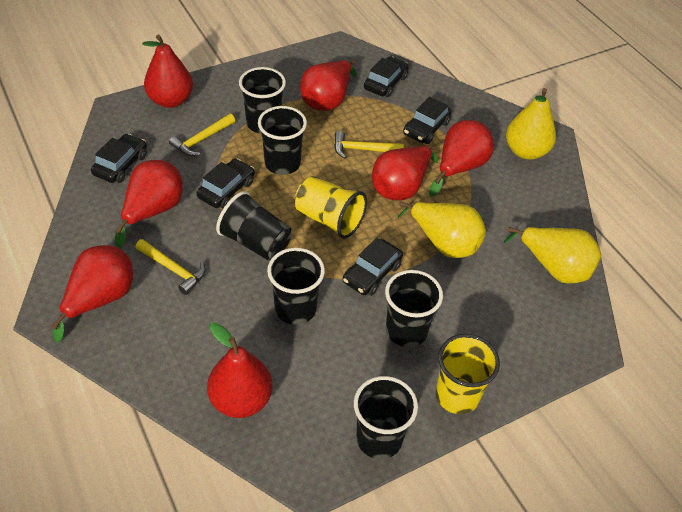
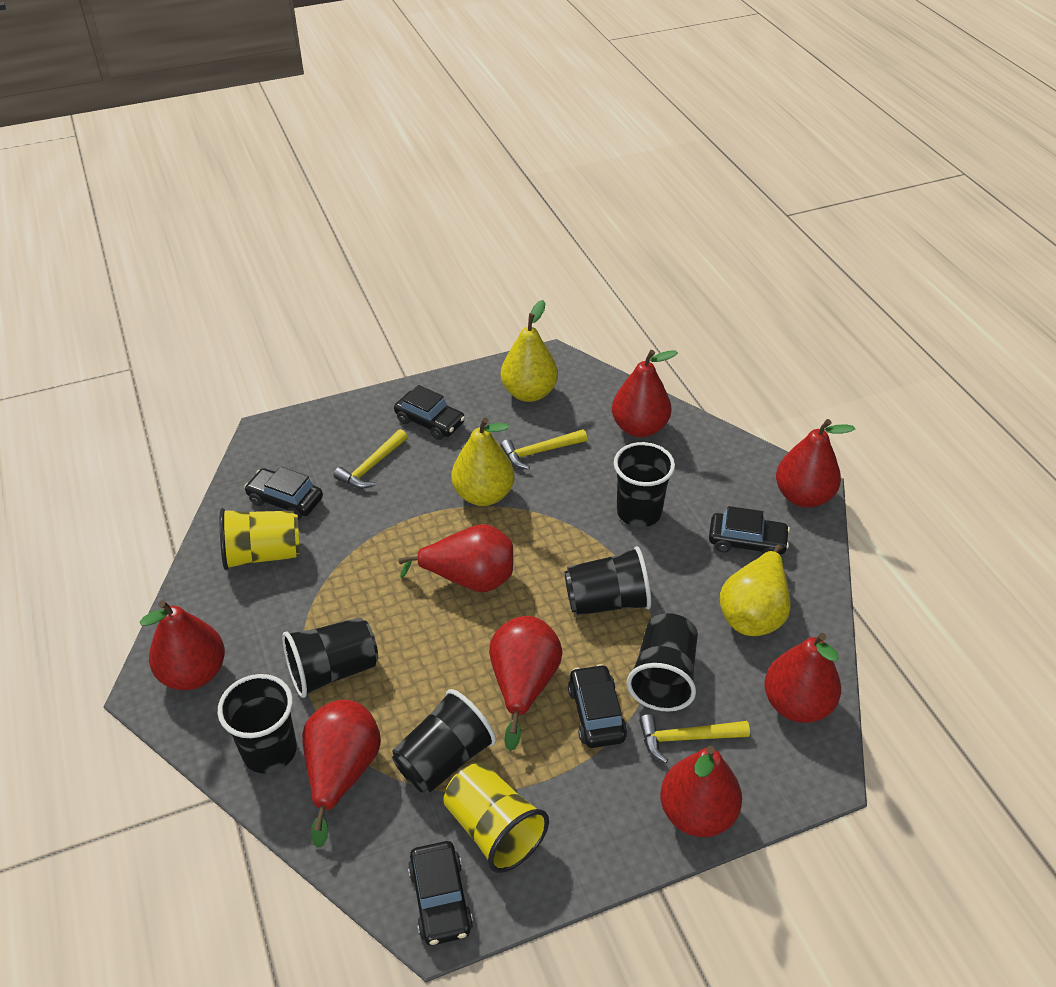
red pear: [51,245,133,342] [115,160,183,248] [142,35,193,108] [207,322,273,418] [300,60,357,111] [372,145,438,200] [429,120,494,197] = 7 -> [140,600,225,690] [302,700,381,847] [398,524,513,592] [489,616,562,751] [612,350,678,437] [660,746,742,837] [764,633,841,723] [776,419,855,508] = 8

